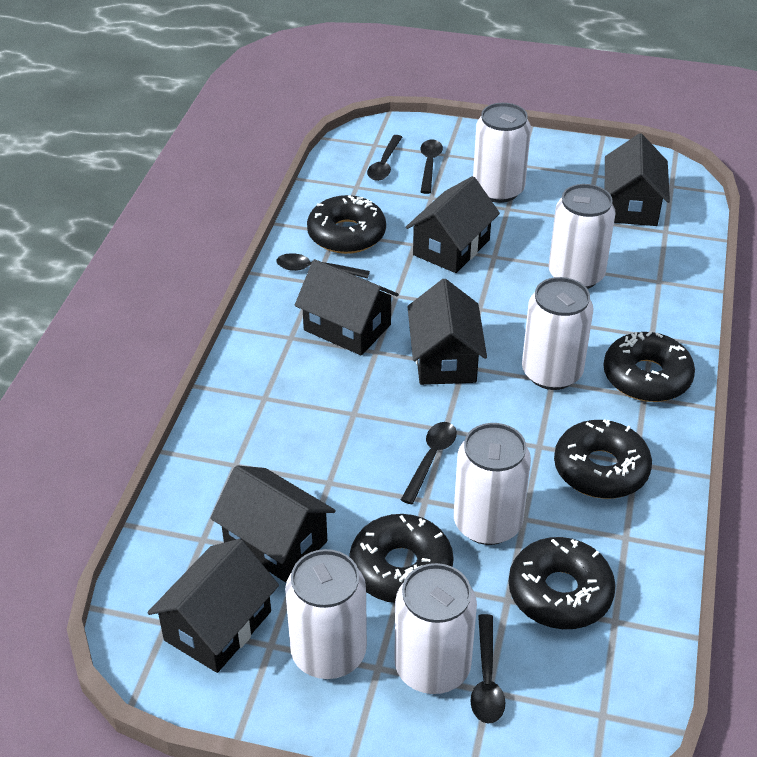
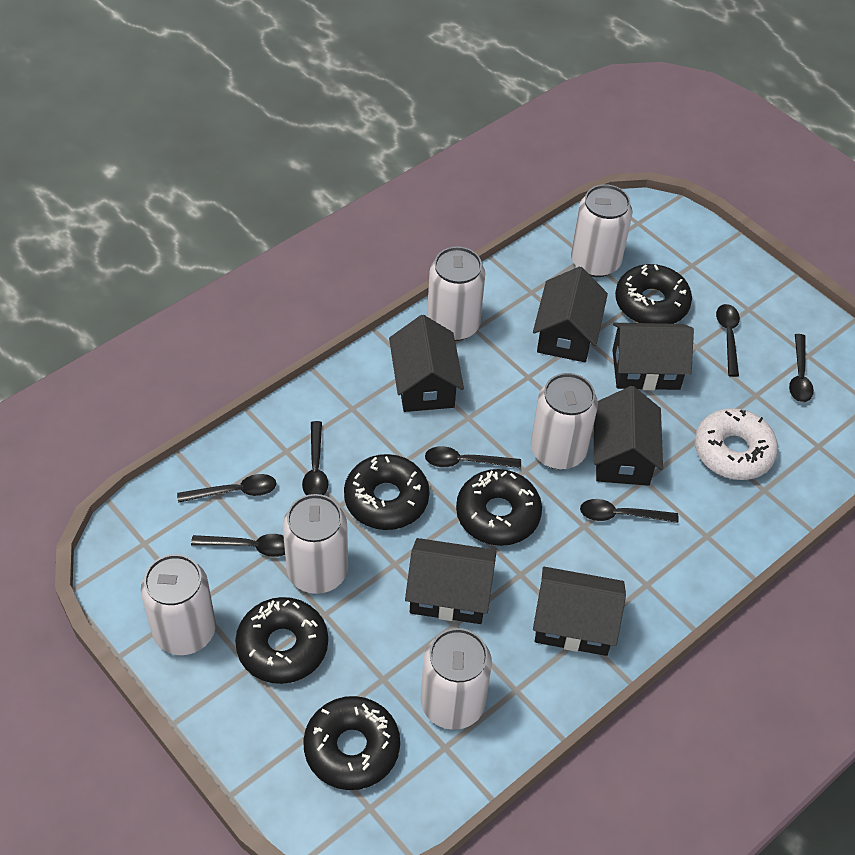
black spoon: [276,253,370,278] [367,135,402,181] [401,422,457,504] [420,139,443,194] [470,614,506,724] = 5 -> [177,474,276,503] [191,534,285,557] [302,421,328,495] [425,446,521,468] [580,499,679,523] [716,304,740,377] [789,334,814,402] = 7
white donut: none = 0 -> [694,408,778,480] = 1

